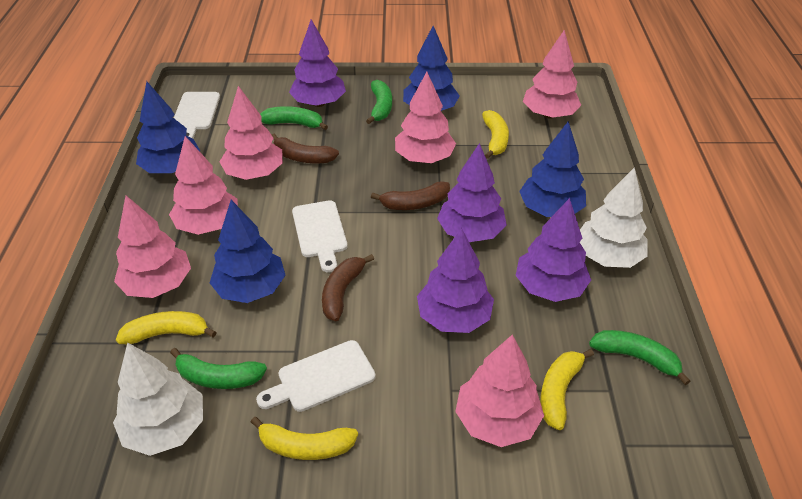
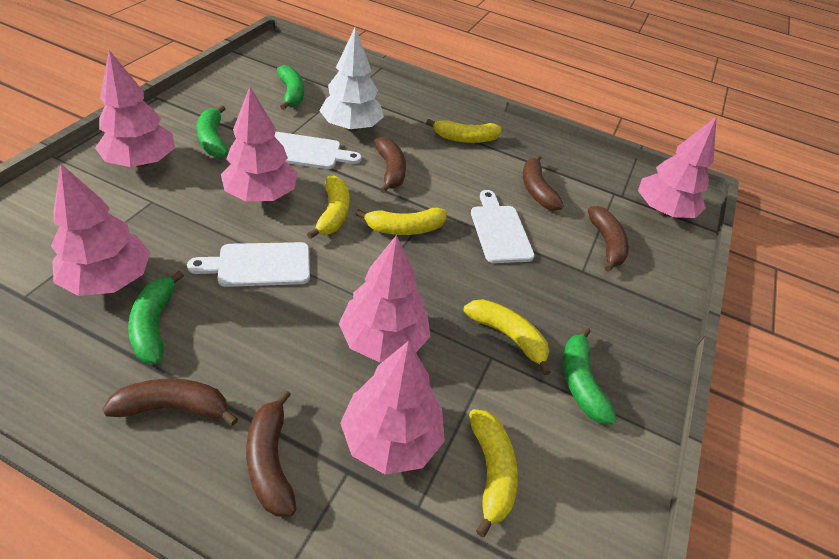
blue tree: [136,82,200,173] [210,200,286,303] [403,26,460,111] [519,121,586,217] = 4 -> none = 0
brown banana: [272,134,339,163] [322,254,374,321] [371,181,450,210] = 3 -> [102,379,238,426] [246,390,296,516] [374,137,406,193] [523,155,564,211] [588,206,629,272] = 5
purple tree: [289,19,346,107] [417,228,494,333] [437,143,507,242] [515,198,591,302] = 4 -> none = 0
white tree: [113,343,203,456] [580,167,647,268] = 2 -> [320,27,384,131] = 1
yellow banana: [116,311,217,344] [251,417,358,460] [482,110,509,159] [540,349,594,430] = 4 -> [307,176,349,239] [356,208,447,235] [426,119,502,143] [464,299,551,375] [469,409,518,537] = 5

